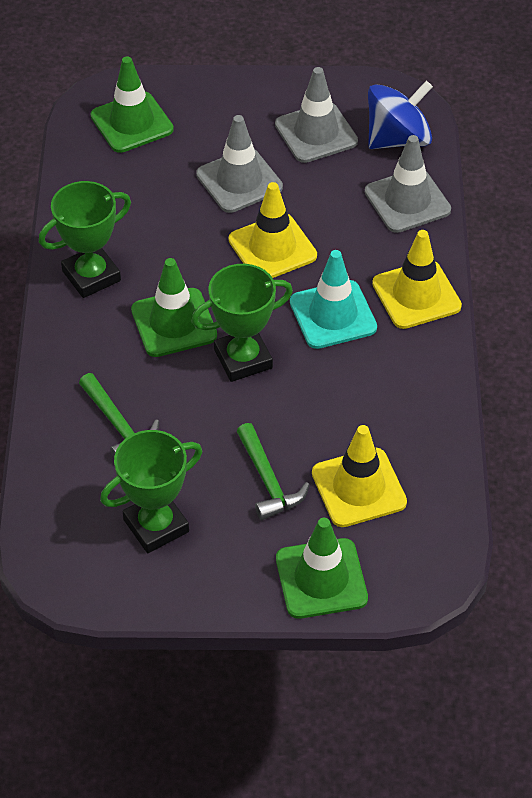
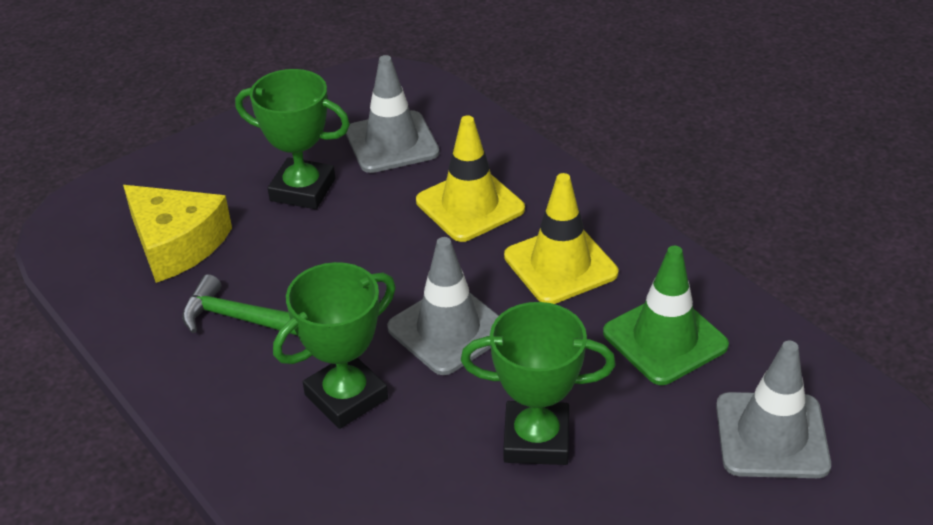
blue spinning top: [368,81,433,149] = 1 -> none = 0
green hammer: [79,373,159,458] [236,423,310,520] = 2 -> [182,274,298,336] = 1
green traffic cone: [91,56,174,153] [131,258,217,357] [276,518,368,619] = 3 -> [603,246,729,385] = 1
turquoise traffic cone: [290,250,377,349] = 1 -> none = 0
yellow cheese: none = 0 -> [123,185,232,283] = 1
yellow traffic cone: [229,182,317,278] [312,425,407,527] [372,230,462,329] = 3 -> [416,115,525,242] [504,173,618,304] = 2

